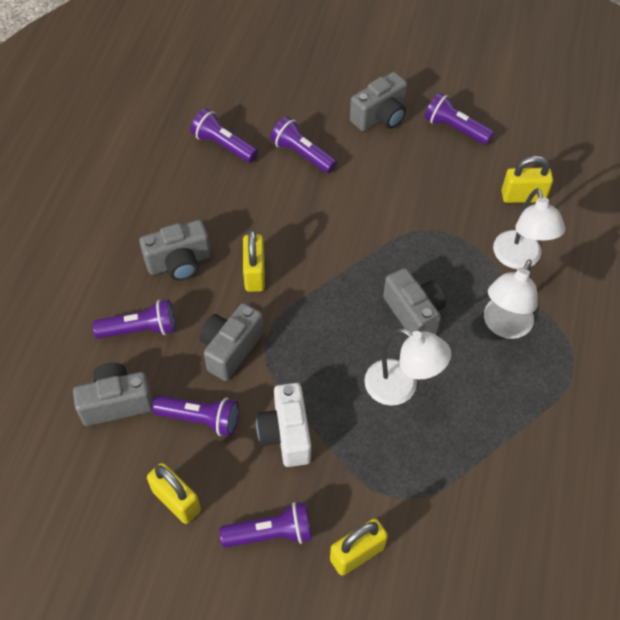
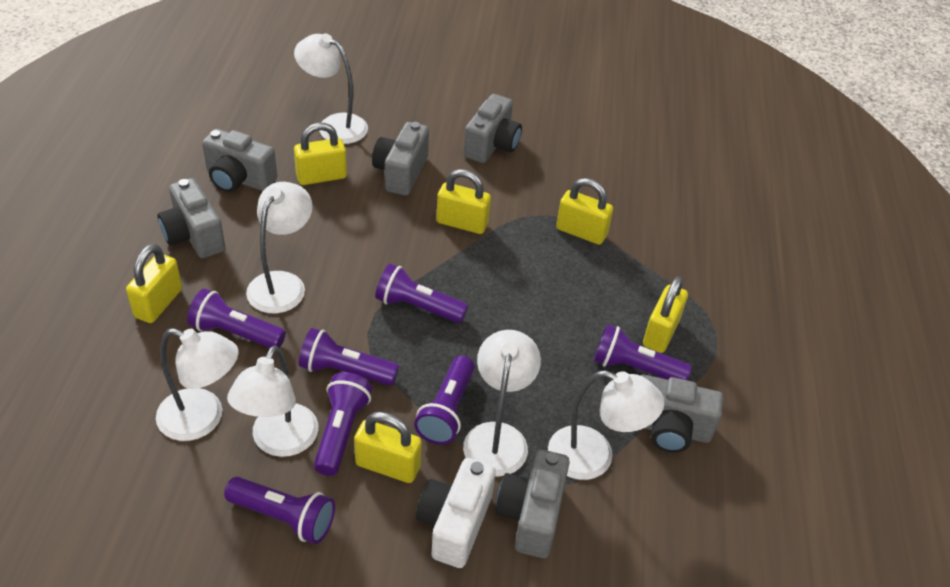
grey camera: [73,363,153,426] [139,220,211,280] [199,303,264,381] [350,72,407,131] [383,268,446,335] = 5 -> [158,178,225,258] [202,129,277,192] [372,122,429,196] [464,94,522,163] [496,450,570,558] [640,375,723,453] = 6
purple flashlight: [92,299,175,339] [152,395,239,436] [190,108,258,163] [219,502,312,548] [270,116,337,173] [425,93,494,145] = 6 -> [187,289,286,348] [224,477,335,544] [299,328,399,386] [314,372,372,476] [375,264,468,323] [414,355,474,445] [594,324,692,380] = 7
white lamp: [364,328,451,406] [484,259,538,339] [493,188,565,269] = 3 -> [156,328,239,441] [227,346,318,457] [246,182,313,313] [294,33,368,144] [463,330,541,477] [548,370,665,480] = 6
yellow padlock: [147,463,201,524] [243,229,265,292] [330,518,388,576] [501,156,553,203] = 4 -> [126,244,182,323] [294,123,347,185] [354,412,422,483] [436,169,491,234] [556,178,613,245] [643,276,688,353] = 6

